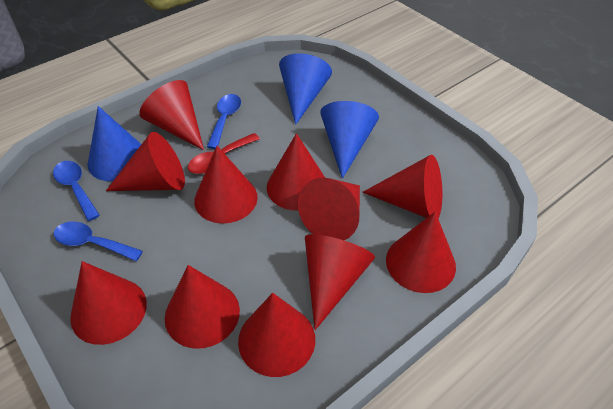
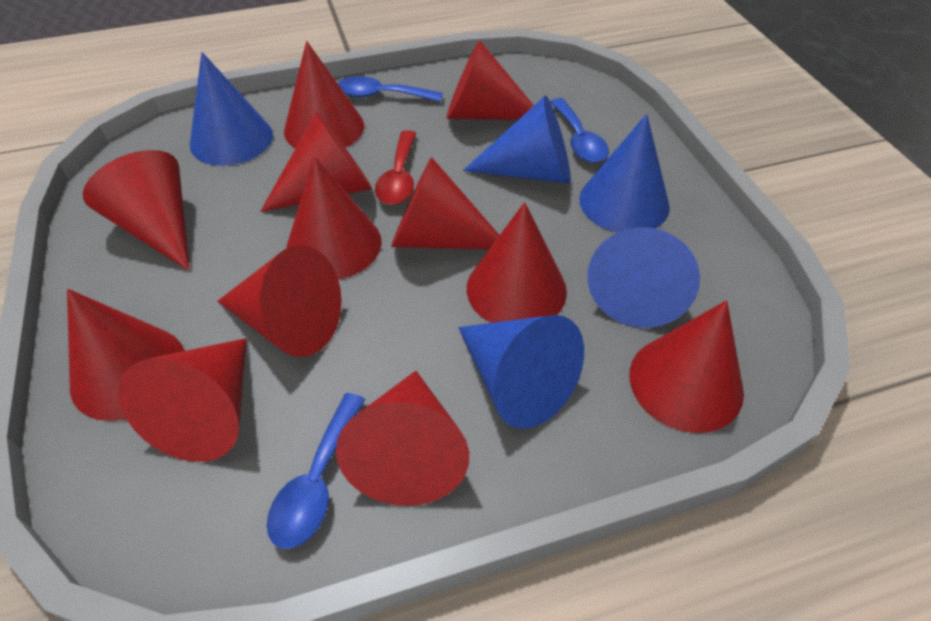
blue cone: [87,106,141,181] [279,53,332,125] [320,101,379,179] = 3 -> [190,52,273,166] [458,315,584,429] [463,95,571,184] [579,114,670,233] [588,227,700,328] = 5
red cone: [70,261,147,345] [106,132,185,191] [140,80,204,150] [165,265,240,349] [194,146,258,224] [238,293,315,377] [267,133,325,211] [298,178,360,240] [305,234,375,330] [363,155,442,218] [386,212,456,293] = 11 -> [67,289,185,421] [83,150,189,271] [118,338,246,462] [217,245,341,357] [260,112,372,212] [284,41,364,148] [287,156,382,280] [336,371,469,506] [391,157,499,249] [447,41,534,120] [467,202,567,323] [629,300,744,433] = 12

